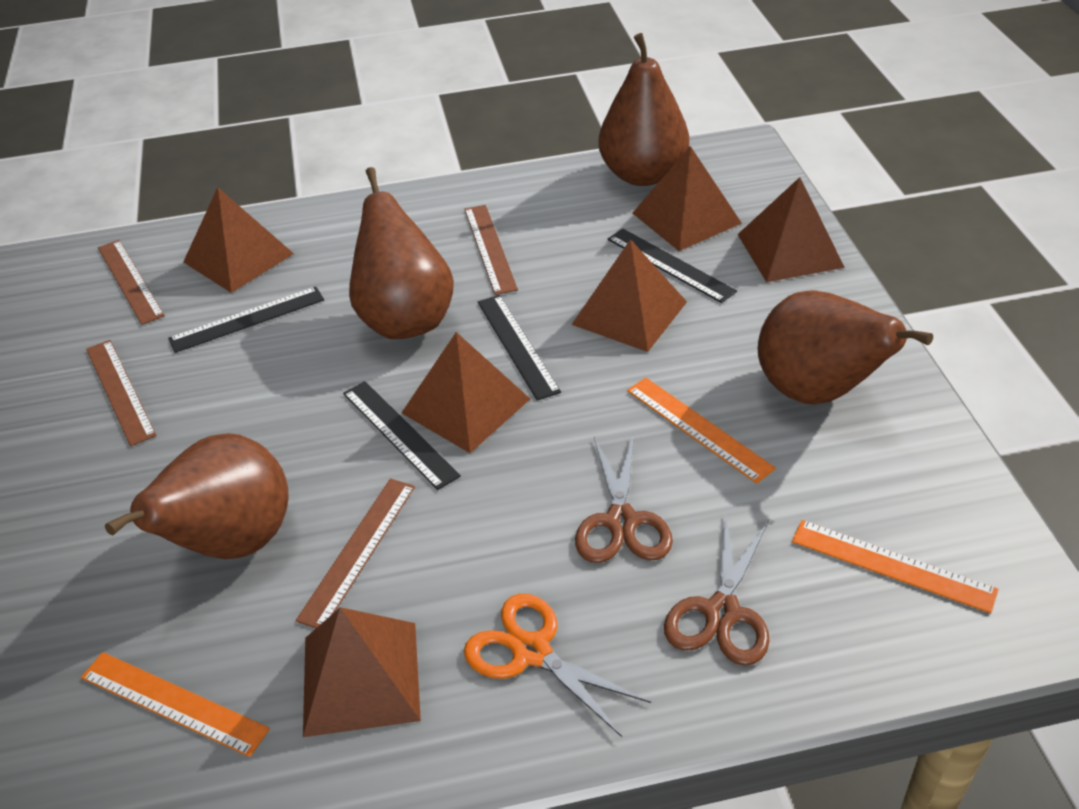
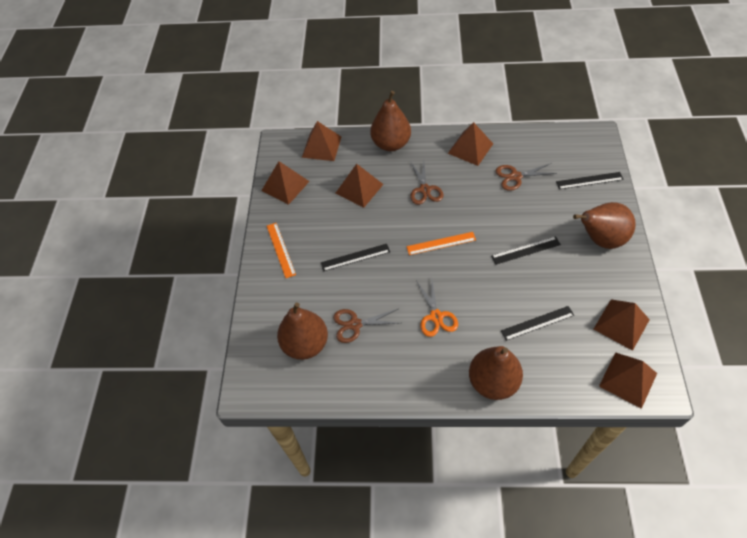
brown ruler: [86,340,156,446] [98,240,165,325] [296,479,415,628] [464,205,518,295] = 4 -> none = 0
brown scissors: [575,433,673,563] [664,515,770,666] = 2 -> [333,309,399,343] [410,161,444,205] [496,163,557,191] = 3
orange ruler: [81,652,270,757] [627,377,776,484] [792,520,999,613] = 3 -> [267,223,296,278] [406,232,476,255] = 2

